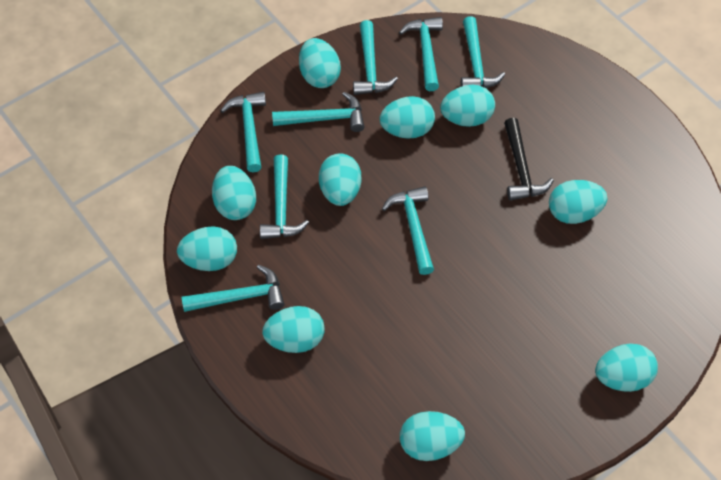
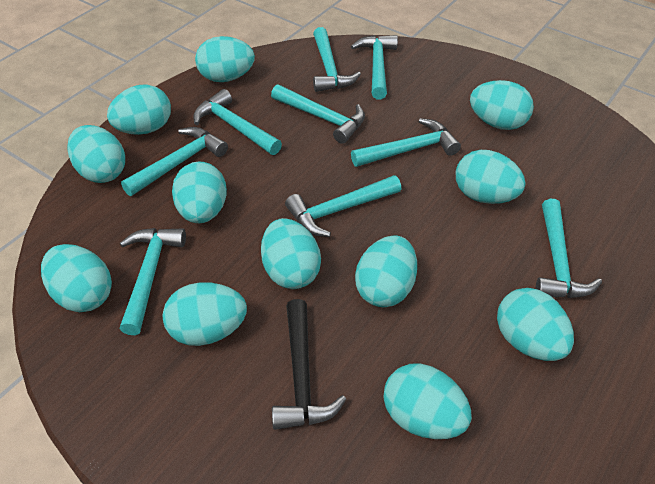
turquoise egg: [177,226,237,271] [212,166,256,220] [262,306,324,353] [299,38,341,88] [319,153,361,206] [380,96,435,139] [400,411,465,461] [440,85,495,127] [549,180,607,224] [595,344,658,392] = 10 -> [41,244,112,312] [67,125,125,183] [107,85,171,135] [163,282,247,346] [172,162,227,223] [195,36,255,82] [261,218,321,289] [355,235,417,307] [384,363,472,439] [456,150,526,204] [470,80,534,130] [497,288,574,361] = 12
turquoise hammer: [182,265,284,312] [220,92,266,172] [260,155,309,239] [272,92,365,132] [353,20,398,95] [382,186,434,275] [399,17,443,91] [461,16,505,88] = 8 -> [120,228,186,335] [121,127,228,196] [193,89,282,155] [271,84,365,144] [285,175,401,237] [313,27,361,92] [351,35,398,99] [351,118,461,167] [536,199,602,298] = 9

